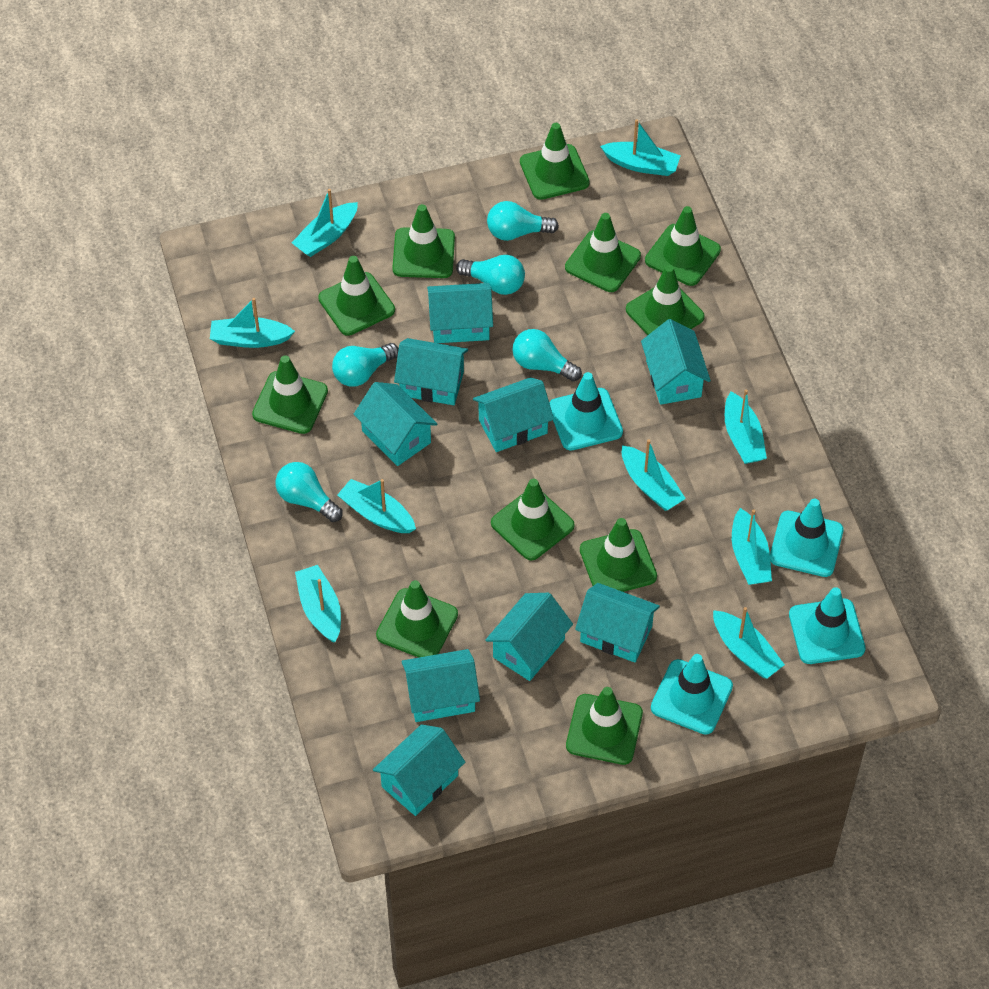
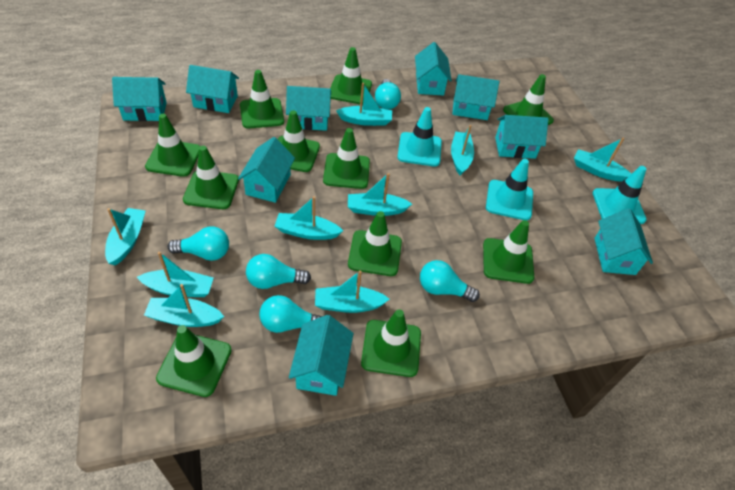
turquoise traffic cone: [549,372,623,450] [651,654,733,735] [770,499,843,577] [789,587,865,664] = 4 -> [397,107,442,166] [486,159,533,221] [593,166,647,224] = 3

